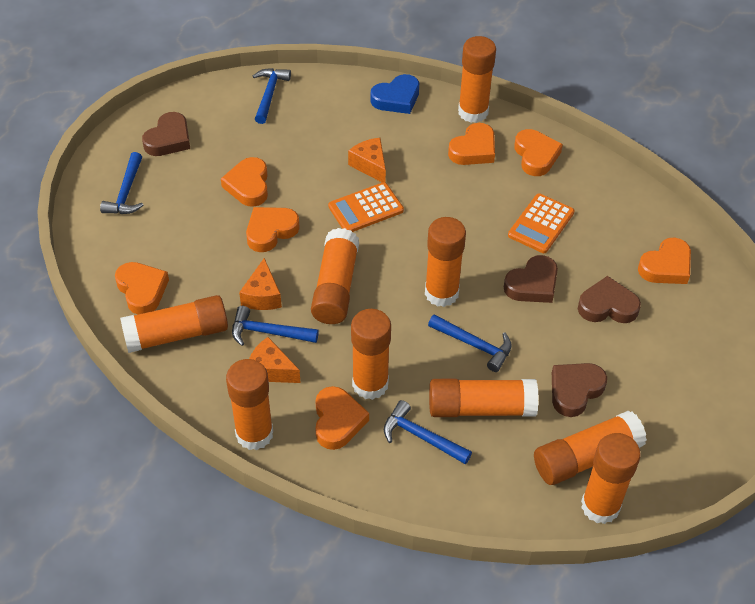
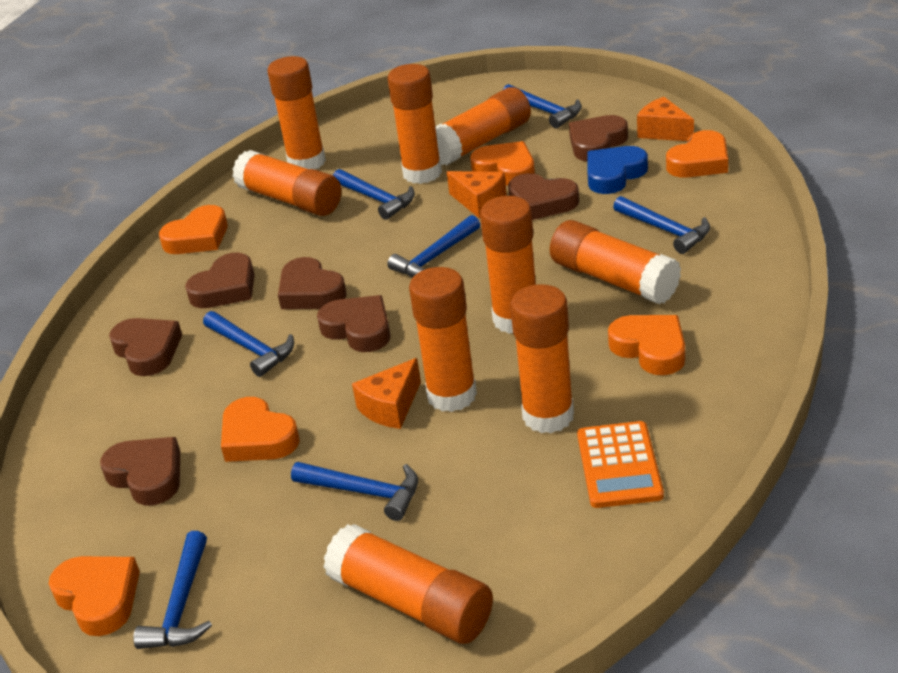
blue hammer: [100,152,143,214] [232,306,319,346] [253,68,291,124] [384,400,472,464] [428,314,512,372] = 5 -> [133,531,212,649] [203,311,294,377] [291,462,418,521] [333,169,415,220] [387,215,480,277] [503,84,582,128] [613,196,710,254] = 7
brown heart: [142,112,190,156] [504,255,558,303] [552,363,607,417] [578,276,641,323] = 4 -> [100,437,180,505] [109,318,182,376] [185,253,255,308] [278,257,347,309] [317,295,391,352] [508,173,579,220] [569,115,628,161] = 7
orange calculator: [328,182,404,232] [508,193,575,253] = 2 -> [577,421,664,508] = 1
orange heart: [115,262,169,315] [221,157,268,207] [246,207,300,252] [315,386,369,450] [448,123,495,165] [514,129,563,176] [638,238,691,284] = 7 -> [49,556,140,636] [159,205,228,254] [221,397,300,462] [470,141,535,185] [608,315,685,375] [666,130,728,178] = 6

